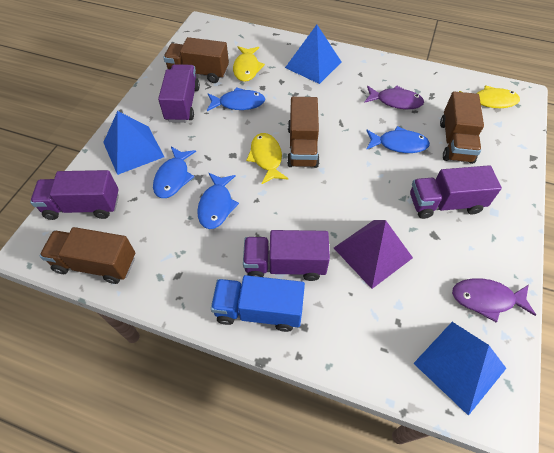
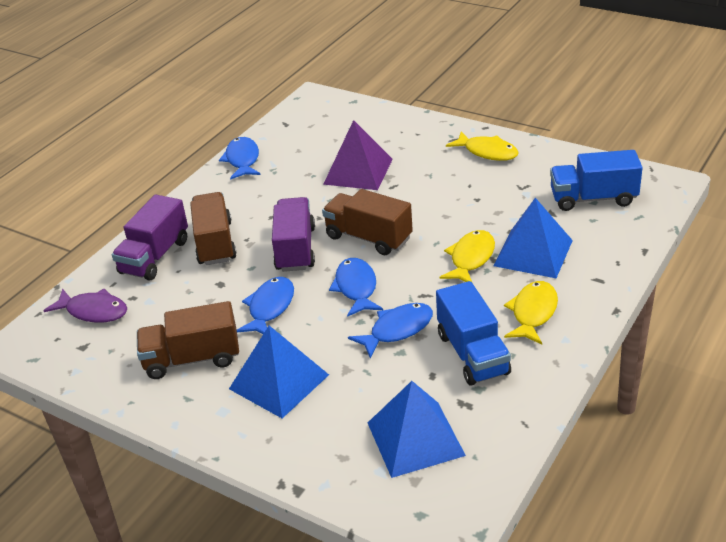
blue truck: [211,275,305,332] = 1 -> [436,281,511,386] [550,150,643,211] = 2
brown truck: [39,227,135,284] [163,37,229,83] [287,97,320,168] [440,91,484,164] = 4 -> [137,301,239,379] [190,192,237,265] [322,189,413,255] = 3
purple fish: [364,85,424,109] [452,278,536,323] = 2 -> [43,289,127,323] = 1
purple truck: [30,170,119,220] [158,64,200,123] [243,230,330,281] [410,165,502,219] = 4 -> [112,195,188,281] [272,197,315,272] = 2

